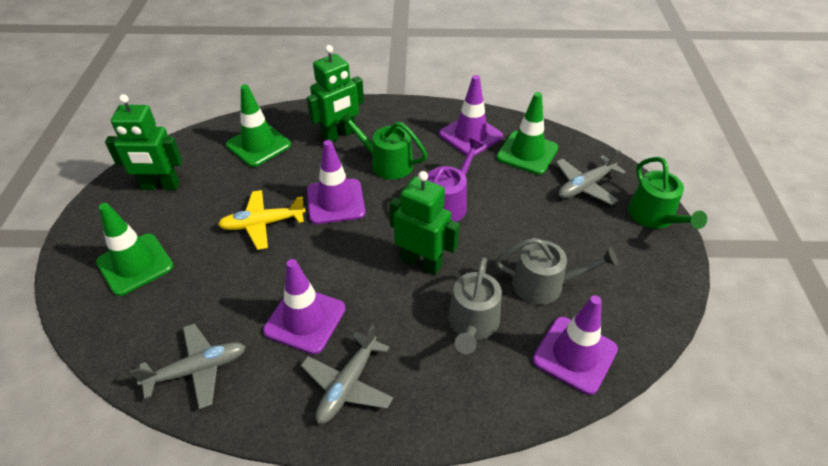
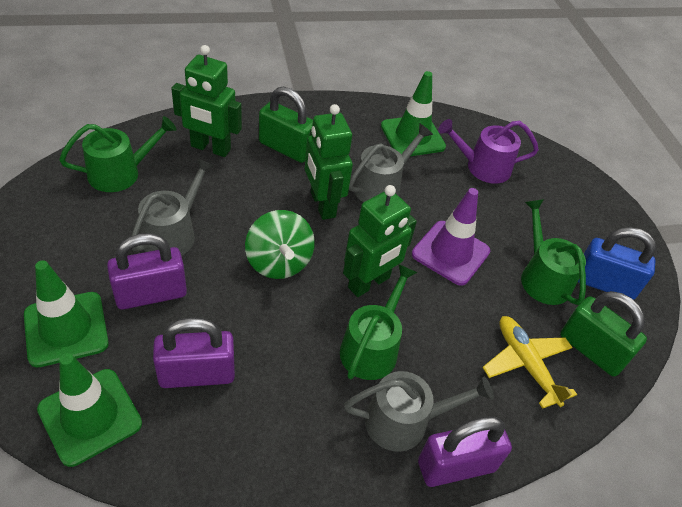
blue padlock: none = 0 -> [578,227,656,300] = 1
green padlock: none = 0 -> [259,87,313,163] [560,291,647,377] = 2
green spinning top: none = 0 -> [245,210,315,279] = 1
green watering can: [338,111,427,180] [628,157,707,229] = 2 -> [59,116,177,192] [340,264,417,380] [521,199,586,305] = 3
grey plane: [130,323,246,409] [301,325,393,424] [556,150,626,205] = 3 -> none = 0
grey watering can: [448,257,502,354] [495,238,618,305] = 2 -> [131,158,214,256] [344,371,494,452] [349,123,433,202] = 3
purple padlock: none = 0 -> [107,233,187,310] [153,317,235,388] [418,416,512,487] = 3
purple traffic cone: [263,259,346,354] [307,140,365,224] [439,75,503,156] [533,295,618,395] = 4 -> [412,188,490,286] = 1

